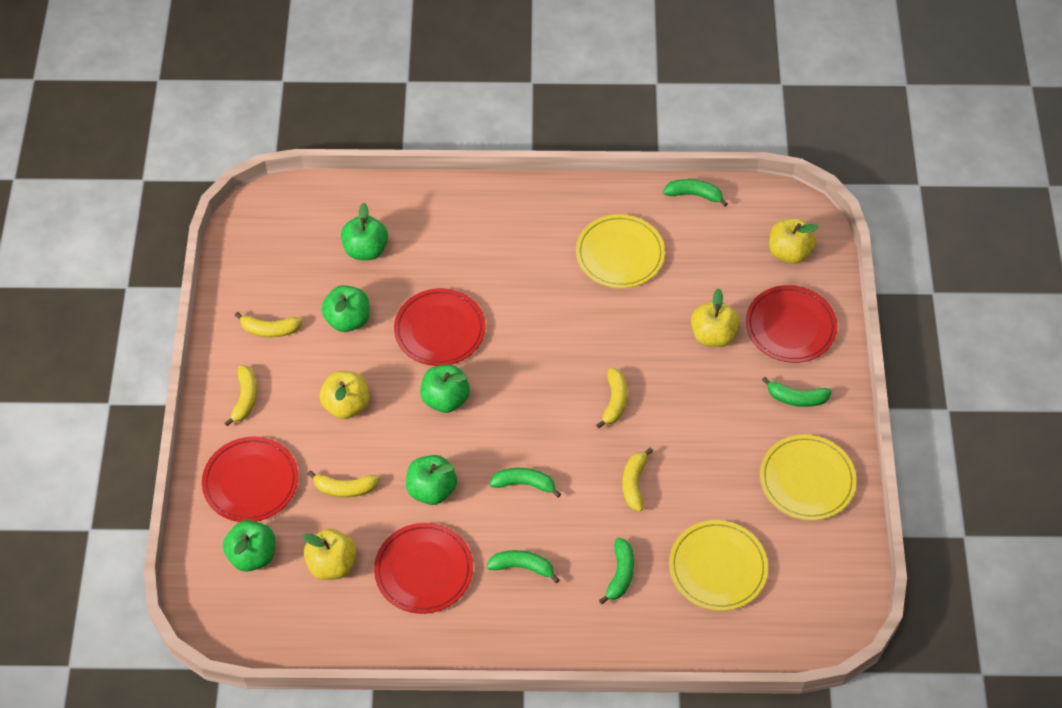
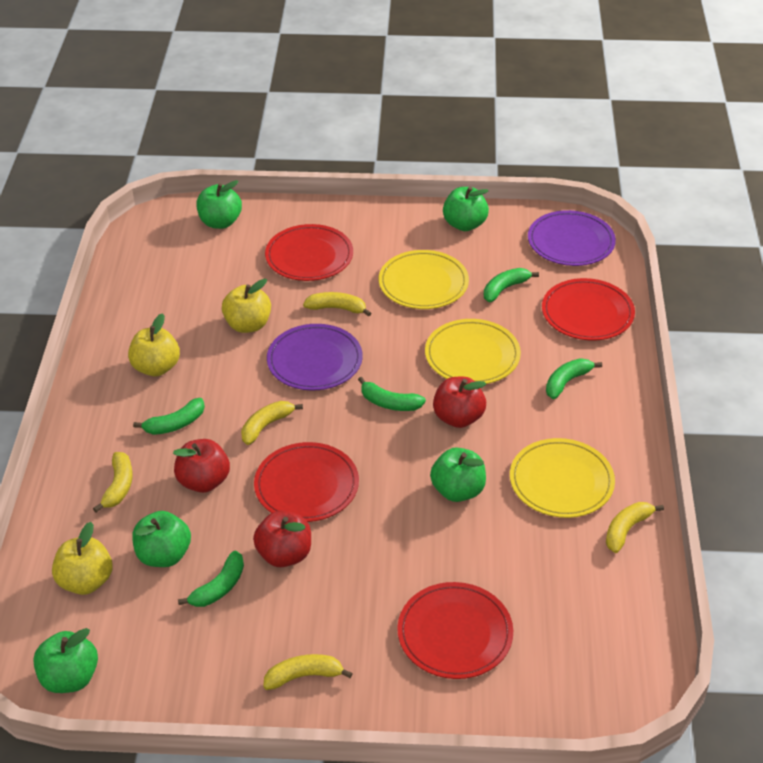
purple plate: none = 0 -> [267,324,363,390] [528,210,616,266] = 2
red apple: none = 0 -> [173,439,230,493] [253,510,311,567] [433,377,486,428] = 3
yellow apple: [302,529,356,580] [319,371,369,419] [691,288,740,347] [769,218,819,264] = 4 -> [52,522,113,595] [128,313,180,376] [222,279,271,333] = 3

